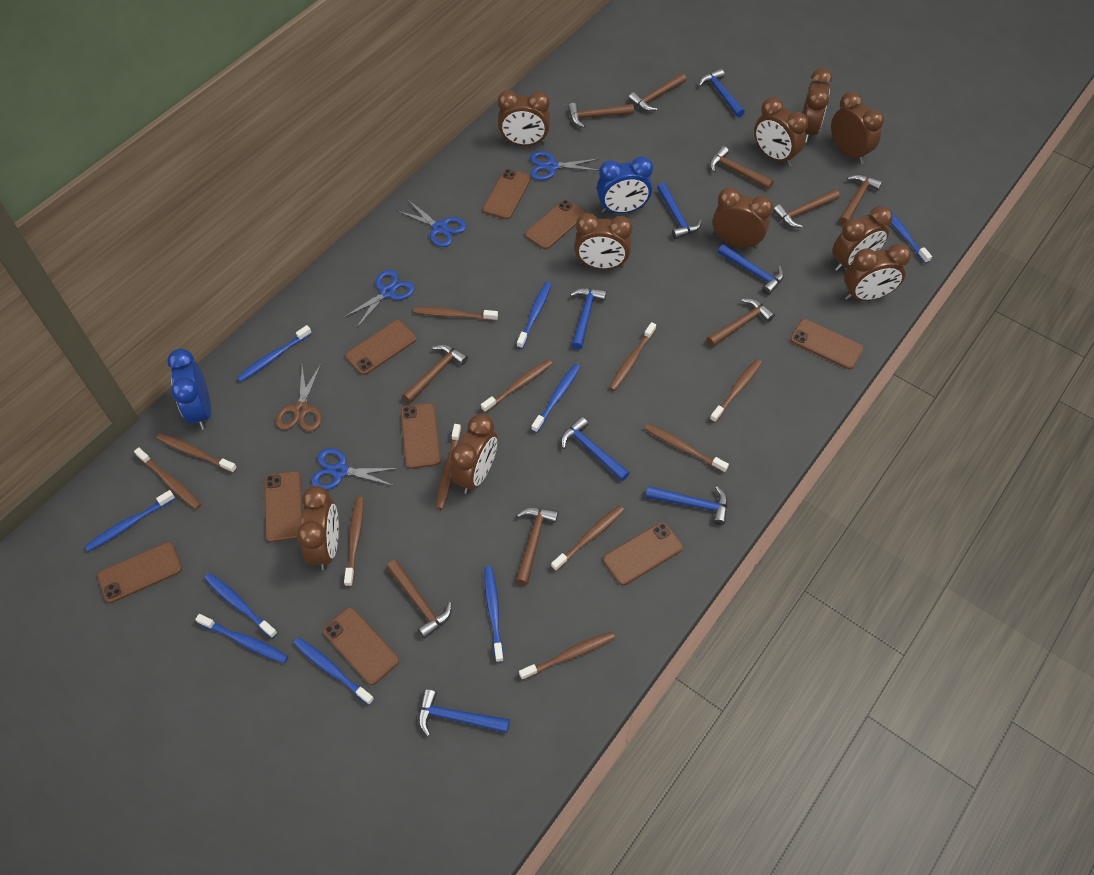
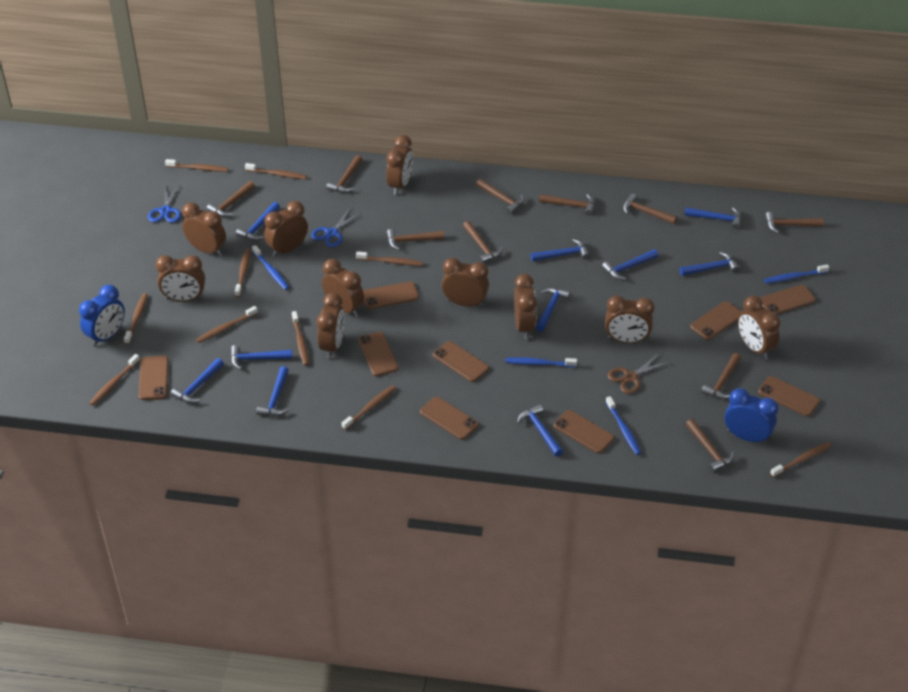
blue hammer: [418,689,510,736] [561,417,629,481] [570,288,607,350] [646,486,728,525] [657,182,702,239] [699,69,745,117] [718,244,784,295] = 7 -> [170,358,224,403] [231,345,292,370] [236,202,280,241] [256,366,289,416] [517,404,563,456] [530,239,590,261] [535,288,571,332] [602,249,658,280] [679,252,740,276] [685,207,741,229] = 10
blue scissors: [311,448,399,490] [343,270,415,329] [397,199,466,247] [530,151,599,180] = 4 -> [148,184,181,223] [311,208,362,247] = 2
blue toothbrush: [84,490,175,552] [195,614,288,663] [204,573,278,638] [237,325,312,382] [293,638,374,705] [484,566,504,662] [517,282,551,349] [531,364,580,433] [881,205,932,264] = 9 -> [252,245,289,290] [505,357,577,367] [606,396,641,455] [764,264,830,284] = 4
brown hammer: [386,560,452,639] [402,344,468,403] [516,508,558,585] [568,103,634,128] [628,73,687,111] [707,298,775,347] [710,146,774,189] [773,189,840,228] [839,174,882,225] = 9 -> [206,181,255,217] [326,155,362,193] [386,229,444,250] [463,221,503,263] [476,179,524,214] [539,194,595,216] [623,193,677,224] [686,419,734,472] [701,353,741,399] [765,212,824,233] = 10
brown toothbrush: [134,447,201,509] [156,433,237,473] [344,497,364,587] [413,307,498,321] [436,424,461,509] [481,359,553,413] [519,631,615,680] [551,505,624,571] [609,322,656,391] [644,424,729,473] [710,359,762,423] = 11 -> [89,354,140,406] [124,293,148,344] [165,159,228,172] [196,306,258,343] [235,248,251,297] [245,163,307,179] [292,311,309,366] [341,385,396,430] [356,251,423,266] [770,442,832,477] = 10

